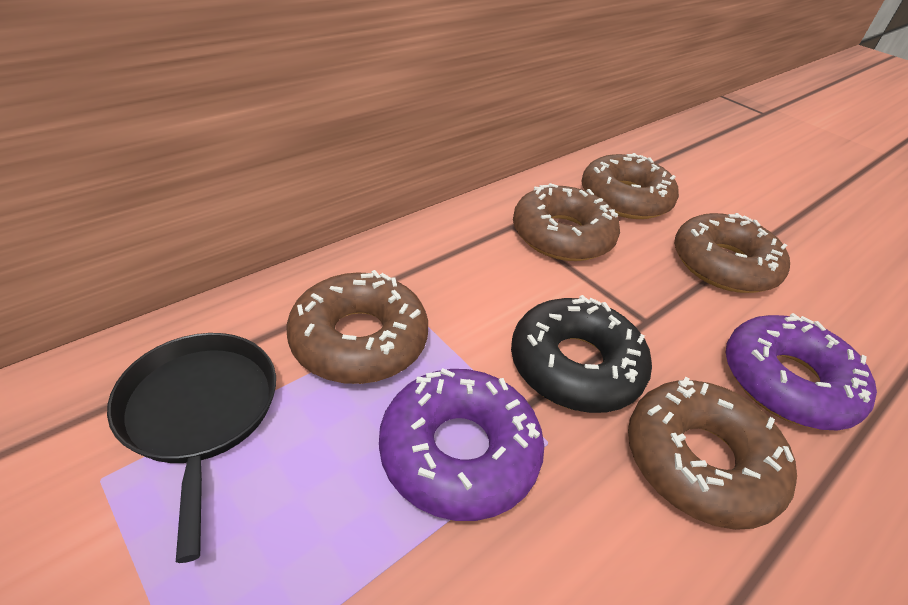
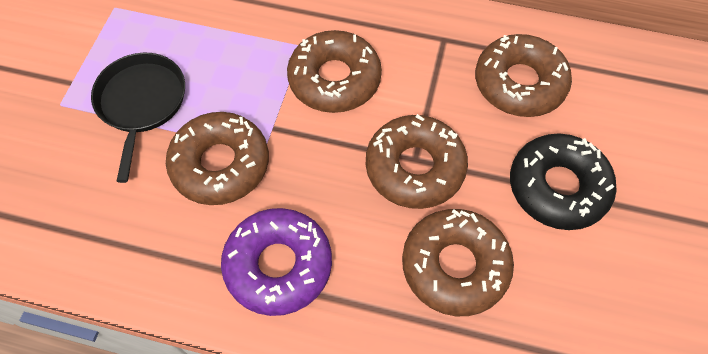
purple donut: [379,368,544,521] [726,313,877,430] = 2 -> [221,208,332,316] = 1

